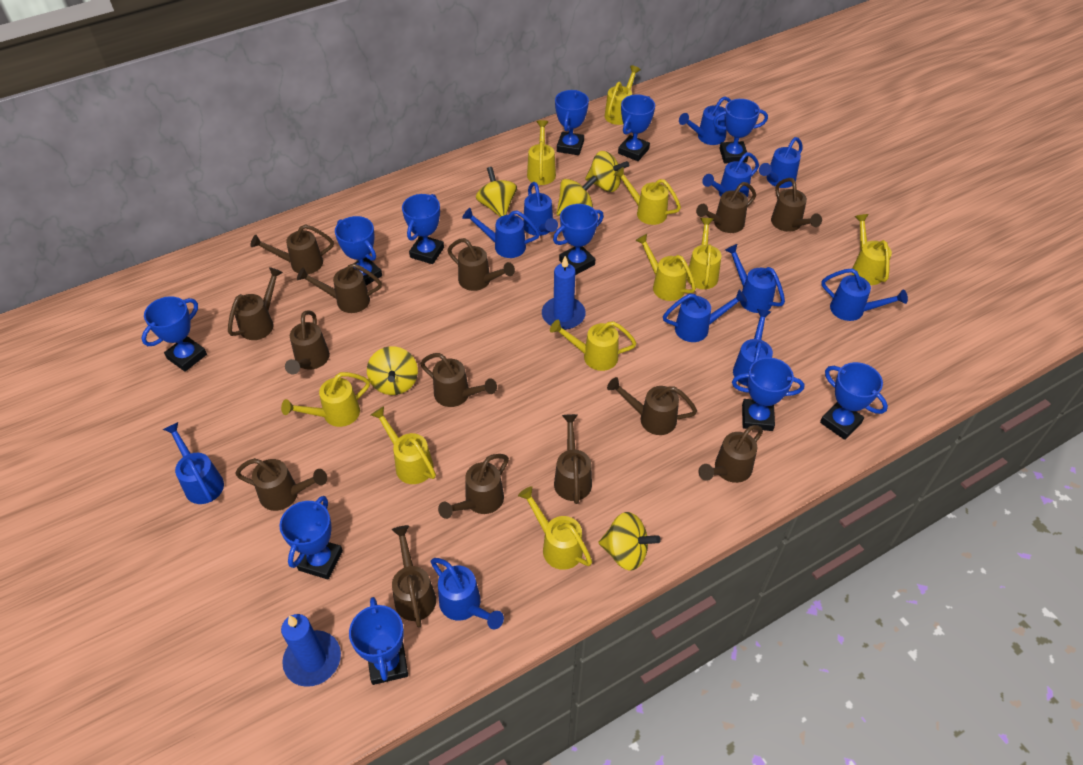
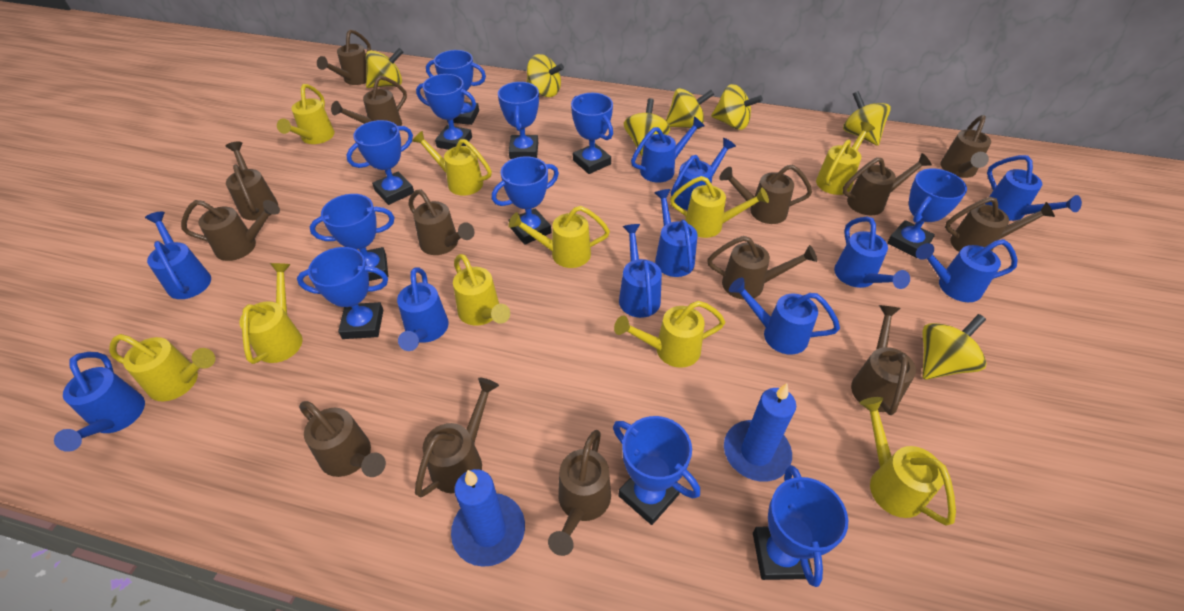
yellow spinning top: [367,346,418,395] [476,167,517,217] [556,176,598,216] [585,151,629,192] [599,512,661,571] = 5 -> [366,48,403,88] [526,54,564,97] [624,98,670,156] [666,88,714,129] [711,84,763,130] [843,91,891,146] [923,314,986,380] = 7

